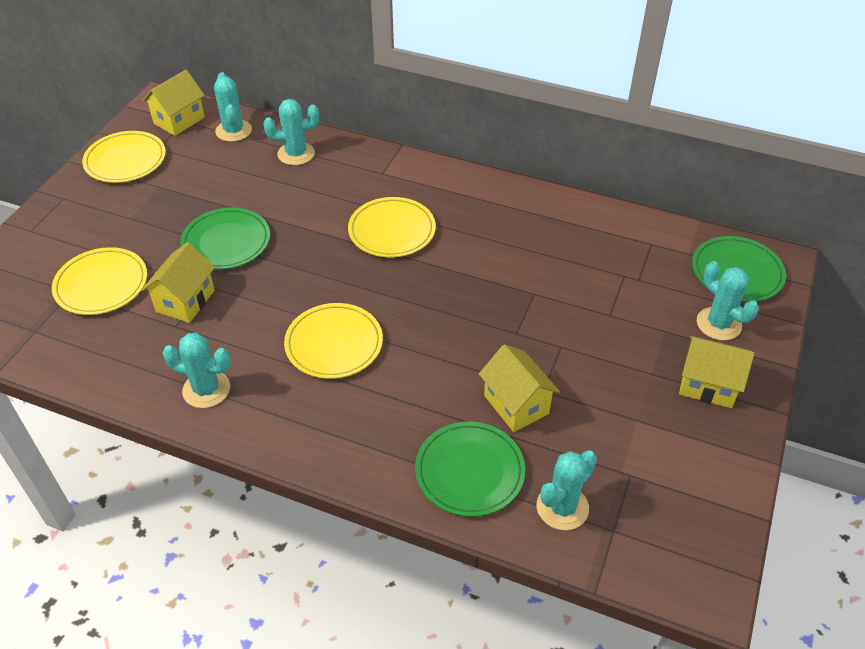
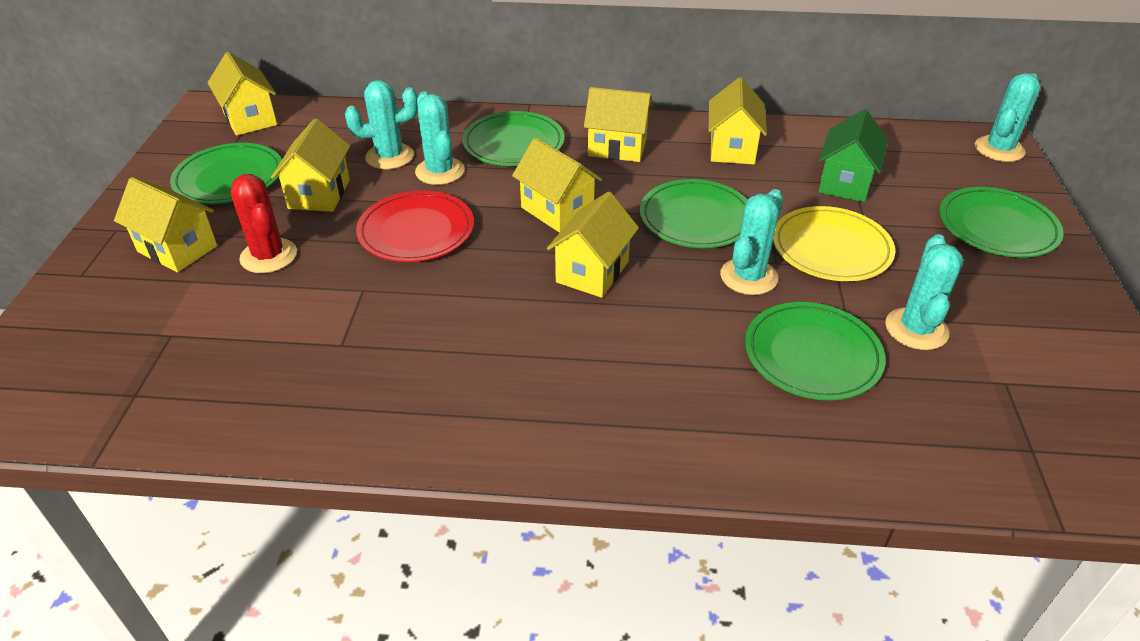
green house: none = 0 -> [818,109,888,202] = 1
green plate: [180,207,270,270] [415,422,525,517] [692,236,786,302] = 3 -> [170,143,282,204] [462,111,564,166] [640,179,747,248] [745,302,886,401] [940,187,1064,258] = 5
red cactus: none = 0 -> [231,174,297,273] = 1
red plate: none = 0 -> [356,191,474,262] = 1
yellow house: [142,70,205,136] [142,242,215,323] [479,344,560,432] [679,336,754,408] = 4 -> [114,177,217,273] [208,52,277,136] [271,119,350,212] [512,138,602,233] [547,192,639,298] [584,87,653,162] [709,77,767,165] = 7
yellow plate: [52,247,147,315] [82,131,166,183] [284,303,383,379] [348,197,436,257] = 4 -> [773,206,895,281] = 1

